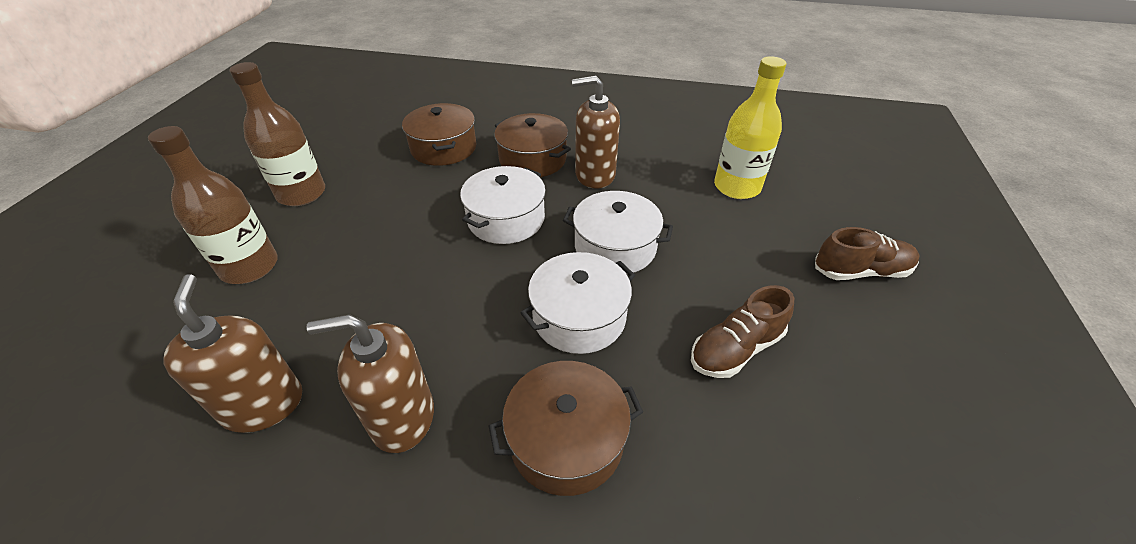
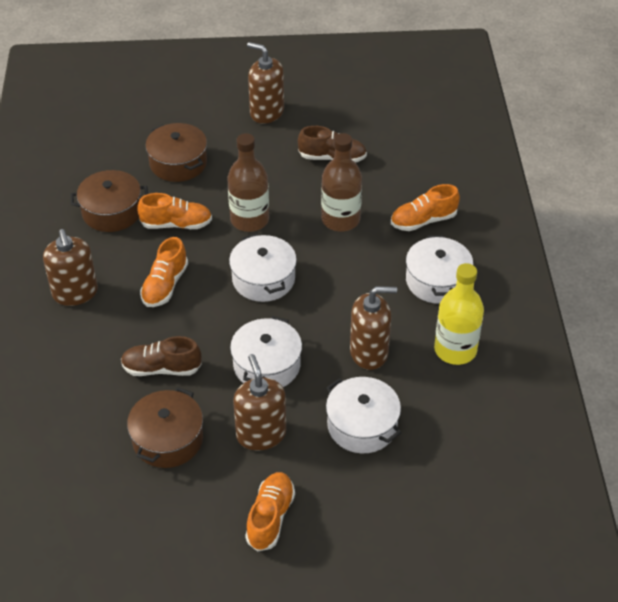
brown soap dispenser: [163,275,302,433] [307,314,434,453] [572,76,620,189] = 3 -> [43,229,98,306] [233,354,286,450] [247,42,284,124] [350,286,397,370] = 4
orange shoe: none = 0 -> [137,193,212,229] [140,237,188,307] [245,472,295,551] [391,184,460,231] = 4
white pot: [460,166,546,244] [520,252,635,354] [563,191,673,274] = 3 -> [229,233,297,302] [230,316,302,387] [326,377,401,453] [406,235,473,304] = 4

